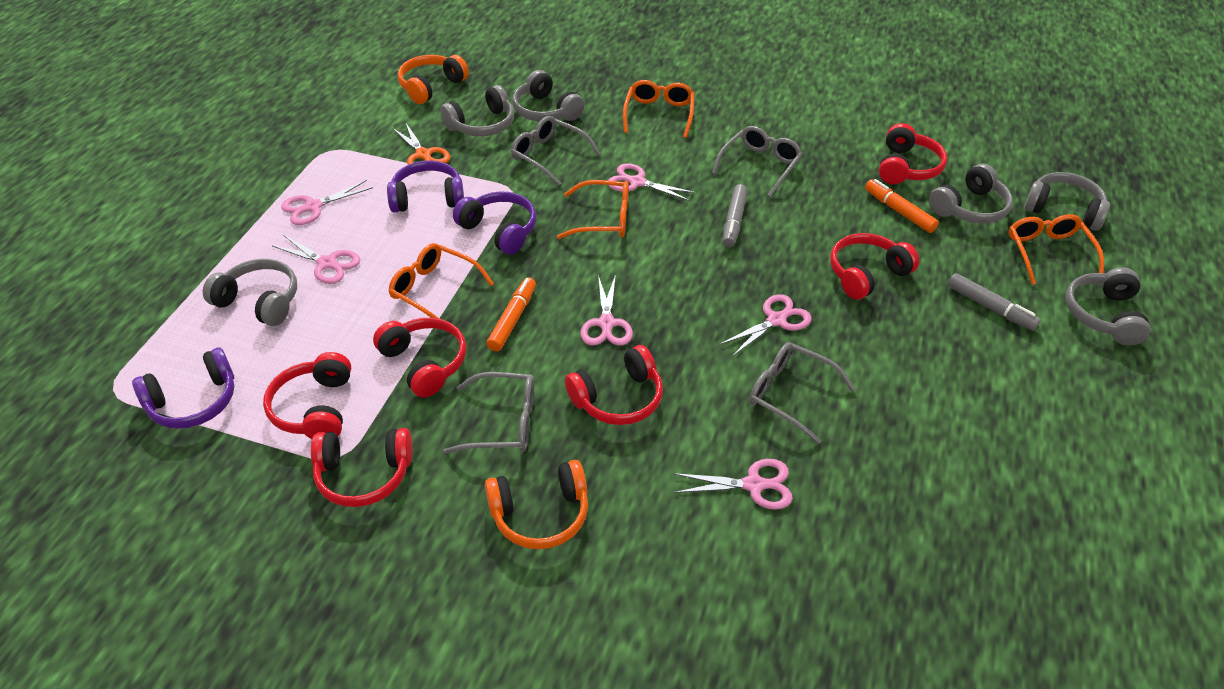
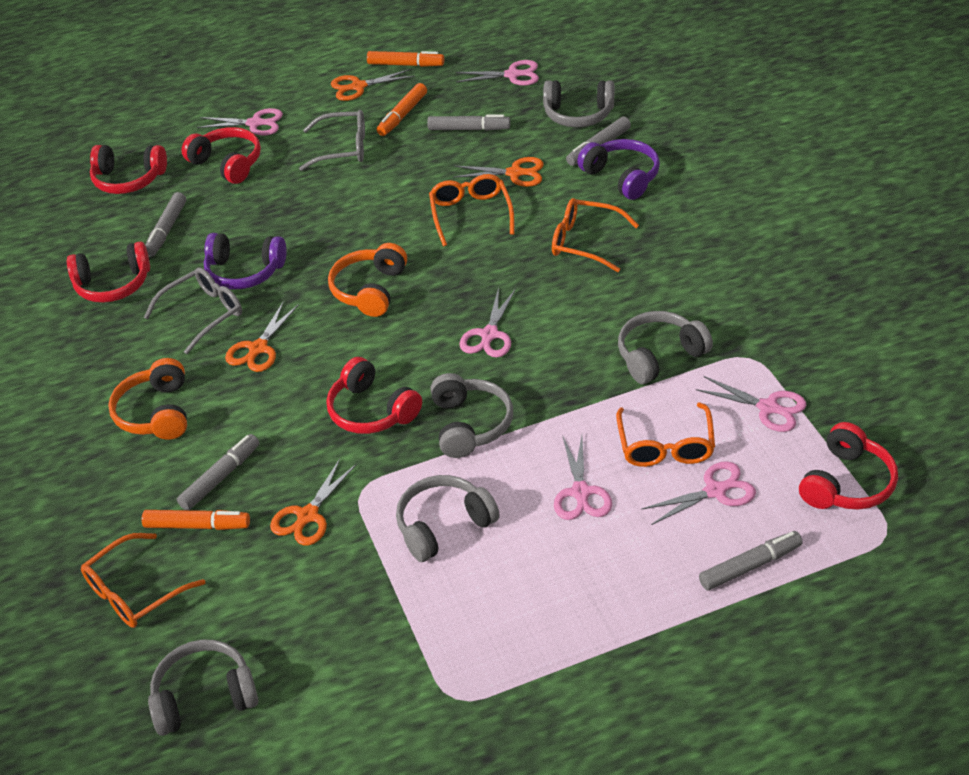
grey glasses: [443,372,534,454] [511,116,600,186] [712,126,803,197] [749,342,856,444] = 4 -> [144,267,242,354] [299,110,365,171] = 2
grey headphones: [203,259,297,326] [440,85,514,137] [512,70,584,122] [929,164,1013,223] [1024,172,1110,231] [1065,267,1151,346] = 6 -> [148,640,258,736] [396,475,500,562] [430,373,513,458] [543,80,614,127] [618,311,713,384] = 5
grey marker: [722,184,748,248] [948,273,1041,331] = 2 -> [145,192,186,257] [177,434,260,510] [427,114,510,131] [566,117,631,166] [699,531,803,591] = 5
orange marker: [486,277,536,352] [865,179,939,233] = 2 -> [142,510,250,530] [367,51,444,67] [377,83,427,136] = 3
orange scissors: [392,123,450,172] = 1 -> [225,301,299,372] [270,459,357,546] [331,69,415,101] [453,157,544,187] = 4
purple headphones: [132,348,234,429] [387,161,464,212] [453,191,537,255] = 3 -> [204,233,287,289] [577,139,660,200] = 2
red headphones: [263,352,351,439] [311,428,413,507] [373,318,466,398] [565,345,663,425] [830,233,919,300] [879,123,947,184] = 6 -> [67,241,150,303] [90,145,167,194] [181,127,261,184] [326,357,422,434] [799,422,898,510] = 5

